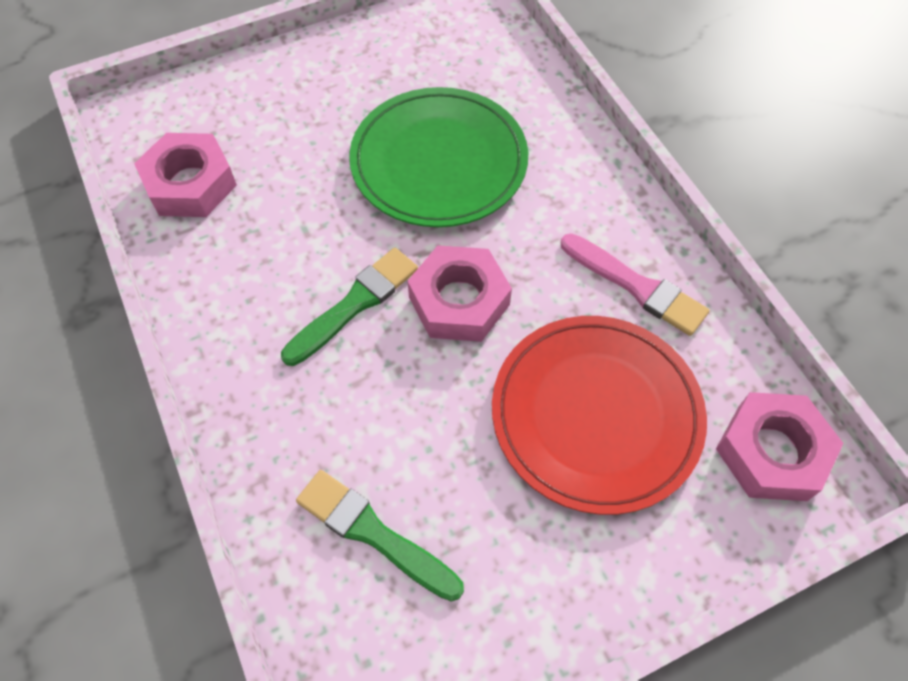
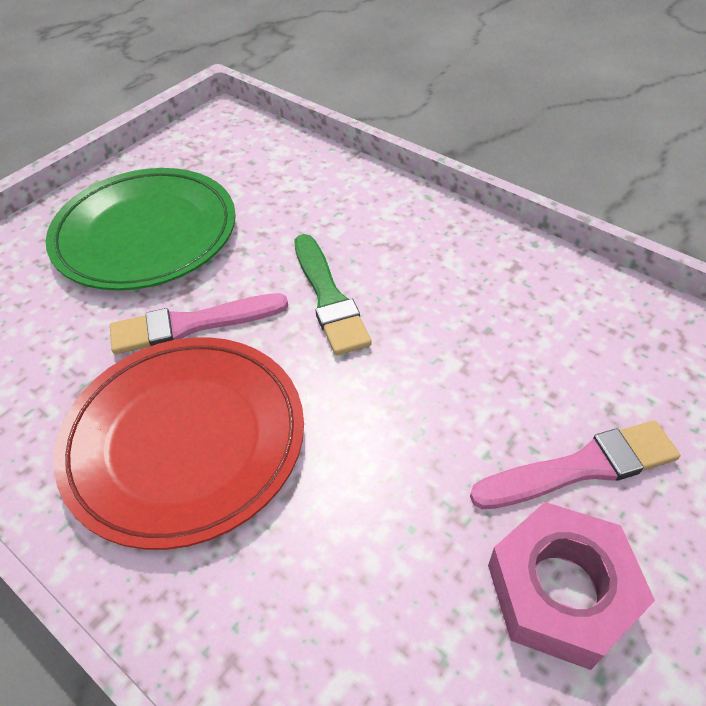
green brush: [281,248,418,366] [296,470,464,602] = 2 -> [294,234,372,355] = 1
pink brush: [561,233,709,336] = 1 -> [110,293,288,354] [470,420,680,509] = 2
pink nut: [134,133,237,217] [408,245,512,342] [716,392,844,501] = 3 -> [488,502,655,670] = 1

